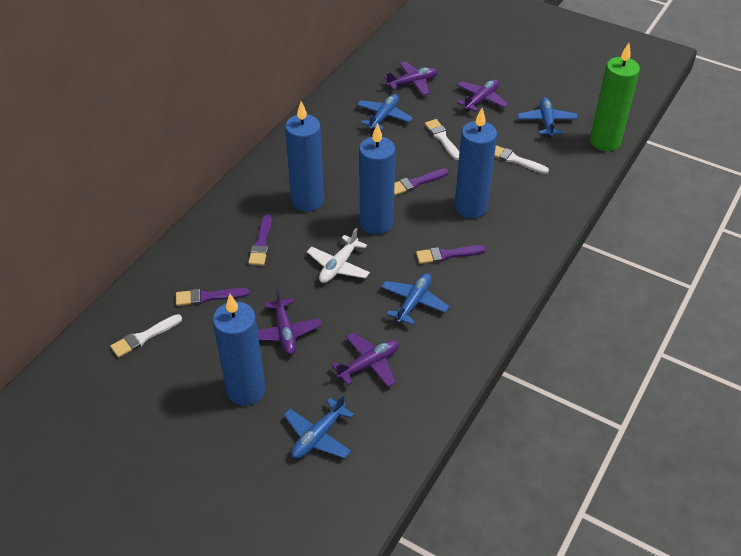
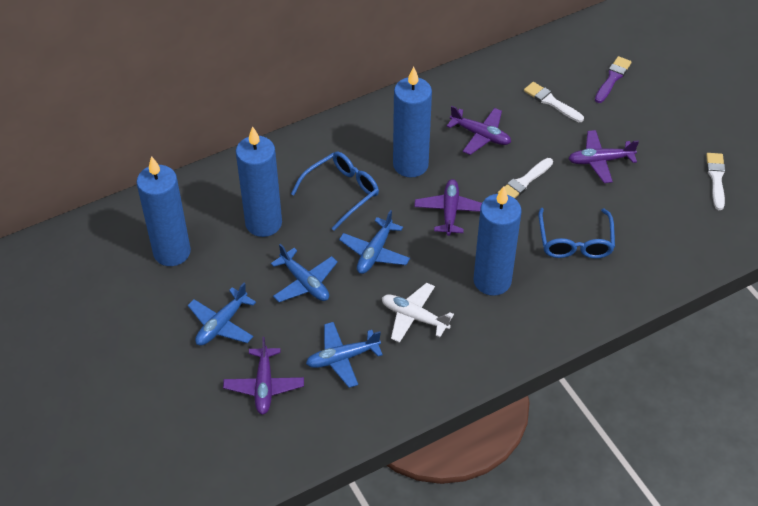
blue glasses: none = 0 -> [291,152,379,231] [539,208,615,259] = 2
green candle: [590,43,640,151] = 1 -> none = 0
purple brush: [176,288,249,306] [248,215,272,266] [394,169,449,195] [416,245,486,264] = 4 -> [595,56,632,103] = 1

